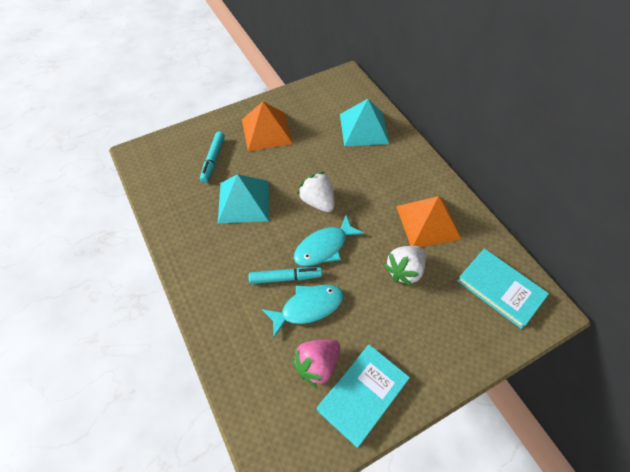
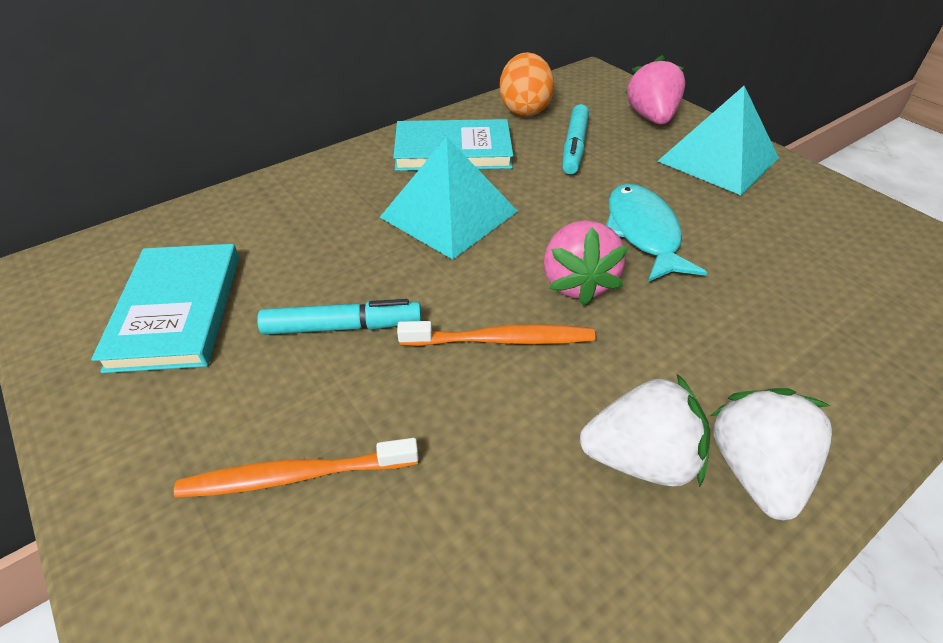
orange egg: none = 0 -> [500,52,554,117] = 1
orange pyramid: [242,102,293,151] [396,196,462,247] = 2 -> none = 0
orange toothbrush: none = 0 -> [174,438,419,498] [397,321,595,346] = 2
pink strawberry: [292,339,340,388] = 1 -> [544,220,628,306] [625,55,685,125] = 2
turquoise fish: [262,284,344,337] [294,215,364,266] = 2 -> [606,184,707,282] = 1

